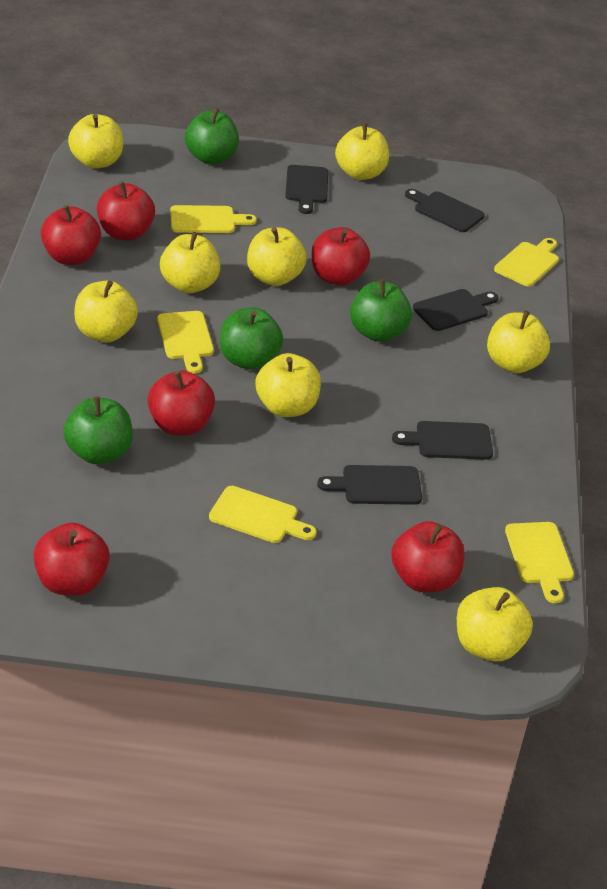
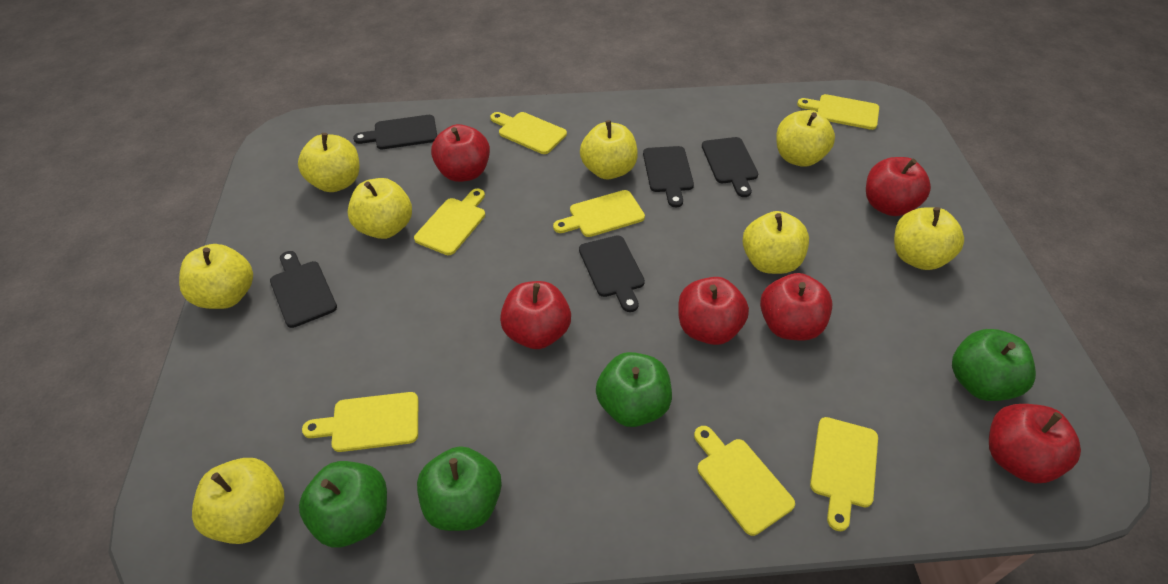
yellow cutting board: [157,311,214,374] [170,205,257,233] [209,486,316,543] [494,238,559,286] [505,522,574,603] = 5 -> [302,392,418,452] [414,189,485,255] [490,112,567,154] [553,190,645,237] [694,426,795,536] [797,94,879,130] [810,417,878,531] = 7

